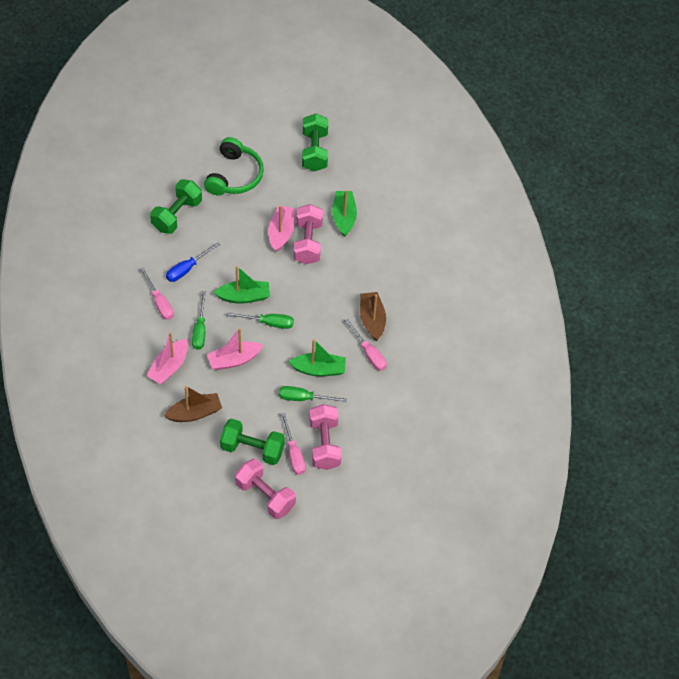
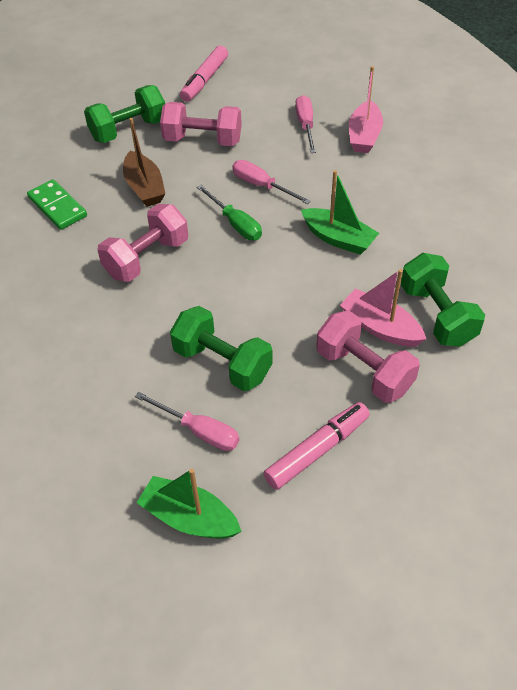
blue screwdriver: [166,242,220,282] = 1 -> none = 0
brown boat: [164,386,222,422] [360,292,386,341] = 2 -> [123,118,165,207] = 1
green boat: [214,266,270,304] [289,339,346,376] [332,190,357,237] = 3 -> [136,469,242,539] [301,170,379,255] = 2
green domino: none = 0 -> [27,179,87,230] = 1
green headphones: [204,137,264,195] = 1 -> none = 0
green screwdriver: [192,291,206,350] [227,312,294,329] [279,386,347,402] = 3 -> [197,185,262,240] = 1
pink boat: [146,332,188,384] [207,328,263,370] [268,205,295,252] = 3 -> [340,269,426,347] [349,66,383,153] = 2
pink marker: none = 0 -> [180,45,228,102] [263,402,370,490] = 2

